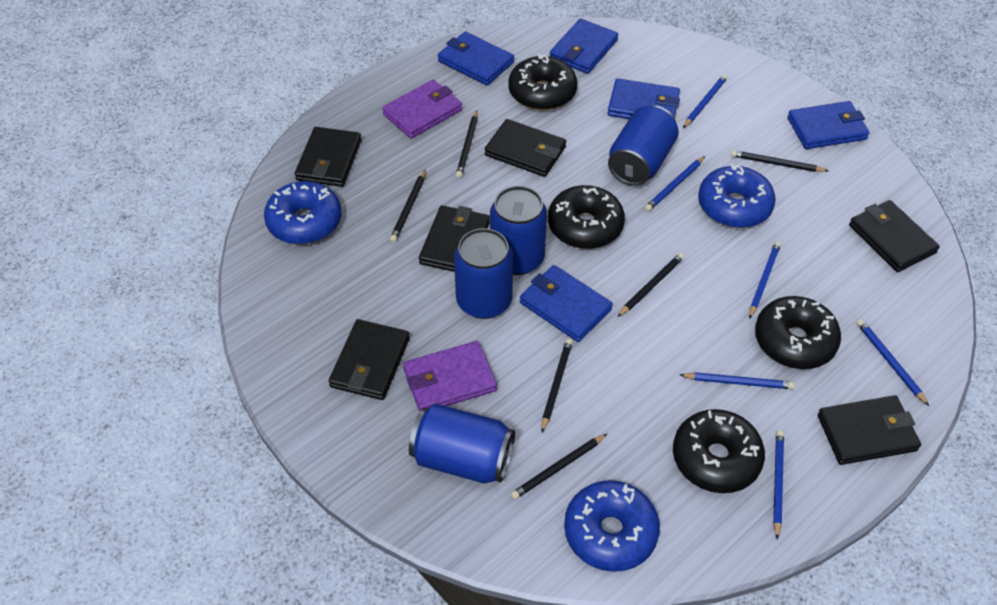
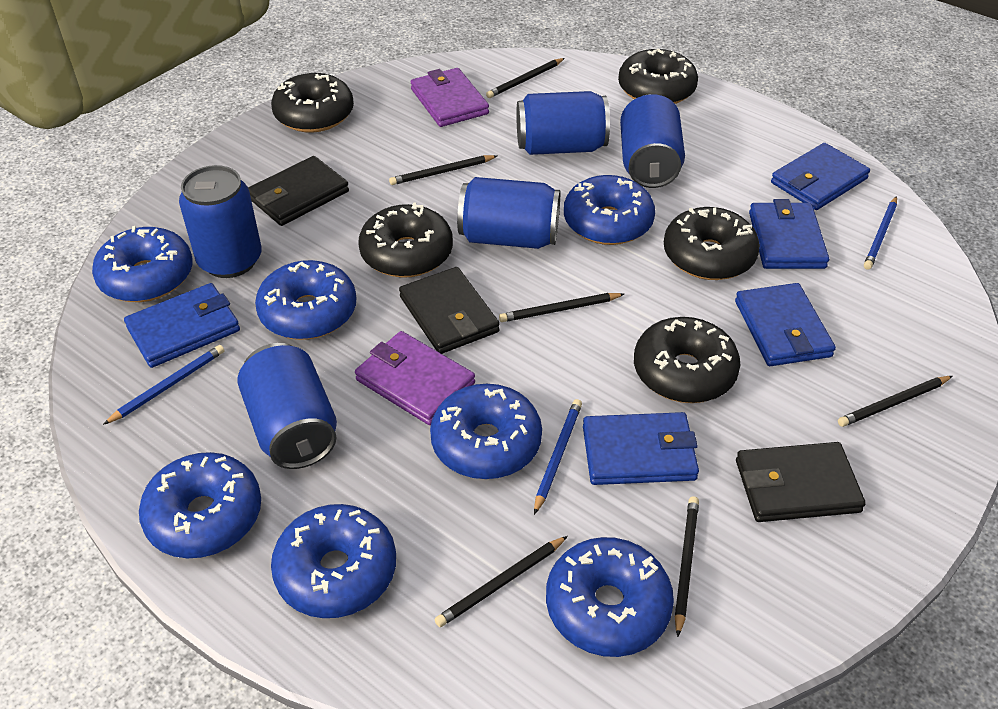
black donut: [508,54,577,110] [548,185,625,249] [673,409,765,493] [755,296,841,369] = 4 -> [271,73,354,132] [358,202,453,278] [618,48,698,104] [634,317,740,403] [664,207,760,280] = 5
black wallet: [295,127,361,187] [329,319,410,400] [419,205,490,272] [485,119,566,177] [818,395,921,465] [849,200,940,272] = 6 -> [248,156,349,226] [399,267,500,354] [736,442,866,522] = 3
blue can: [409,404,515,484] [454,228,513,319] [490,186,547,275] [608,105,679,186] = 4 -> [179,165,262,278] [237,343,337,469] [457,177,560,249] [516,91,610,155] [620,94,685,188] = 5
blue donut: [264,181,342,244] [564,480,660,572] [698,164,776,228] = 3 -> [92,226,193,302] [139,452,261,558] [255,260,356,340] [271,504,396,618] [430,384,542,479] [546,537,674,657] [564,175,655,245] = 7
blue pencil: [645,156,705,211] [680,372,795,389] [683,74,728,128] [749,241,781,319] [773,430,784,539] [857,319,929,406] = 6 -> [103,345,225,425] [534,399,582,515] [864,196,897,270] = 3

